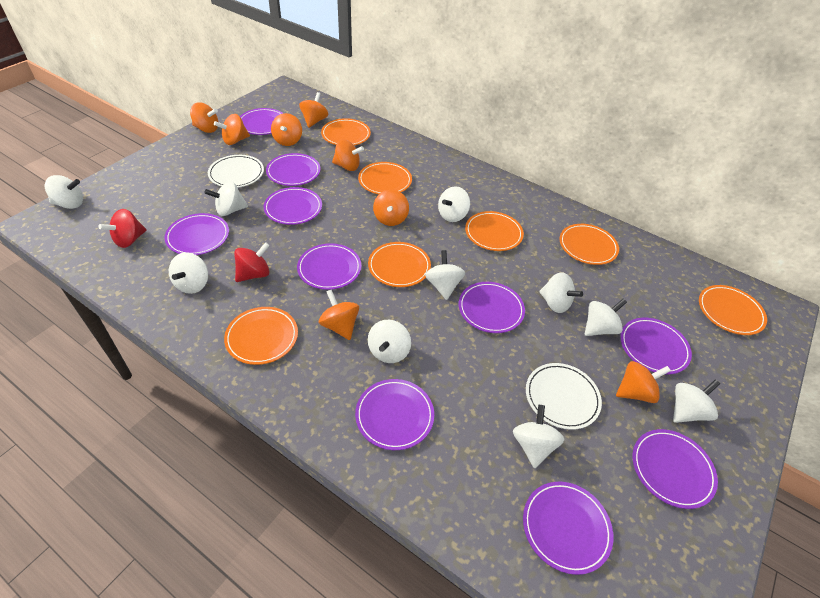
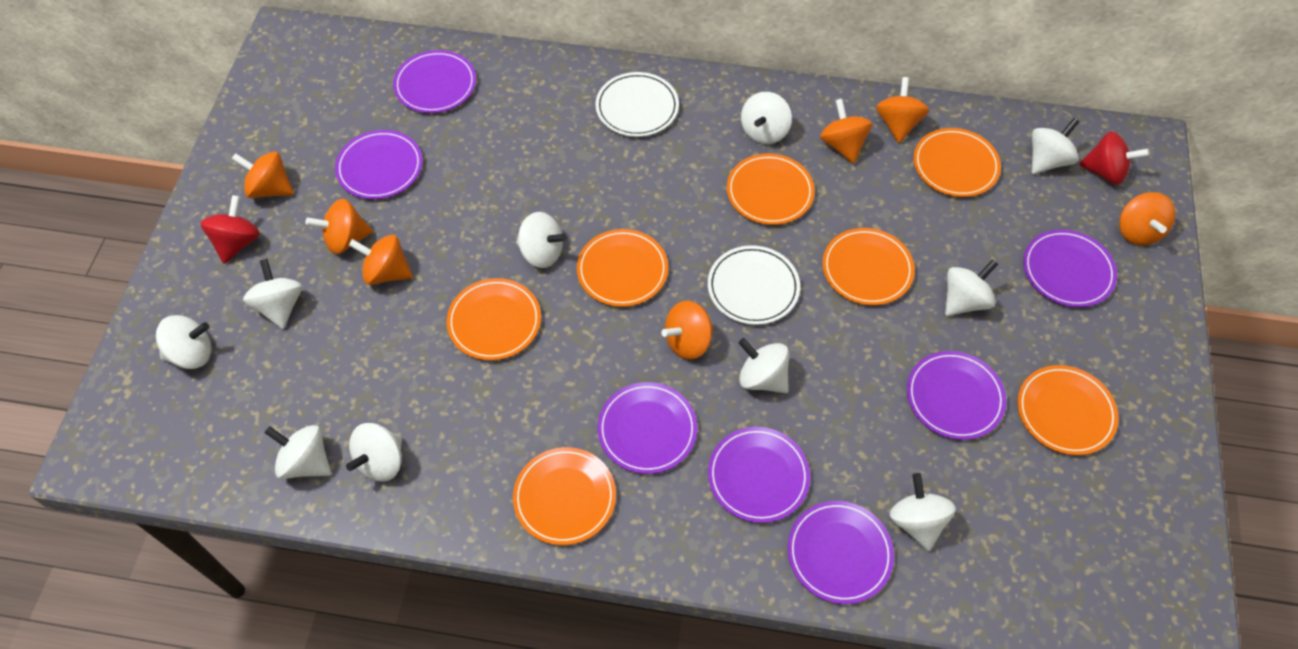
orange spinning top: [190,102,218,133] [214,114,250,145] [271,113,302,146] [299,92,328,128] [319,289,359,340] [332,139,364,171] [373,190,409,226] [616,361,671,403] = 8 -> [232,152,294,198] [306,199,373,254] [349,235,413,285] [661,301,713,360] [820,99,872,164] [876,77,929,143] [1119,192,1176,245] = 7
purple plate: [165,213,229,255] [240,108,283,135] [264,187,322,225] [266,153,321,186] [297,243,361,290] [355,379,434,450] [459,282,525,333] [523,482,613,575] [620,318,692,374] [633,429,718,509] = 10 -> [335,130,422,199] [393,50,476,113] [598,382,697,474] [708,427,810,523] [787,501,894,604] [907,351,1006,440] [1023,229,1117,307] = 7

